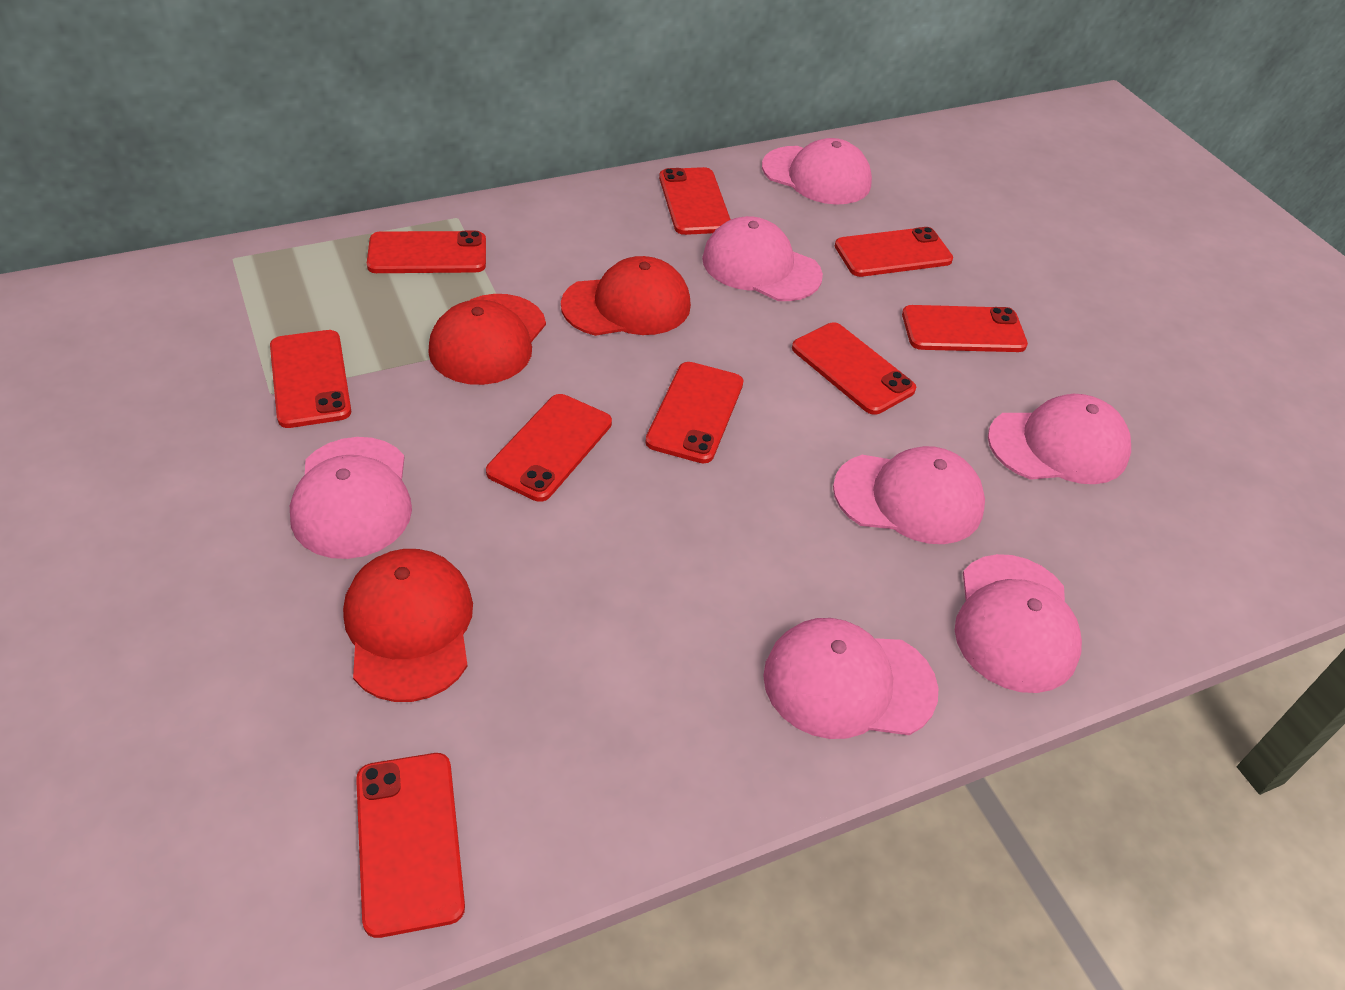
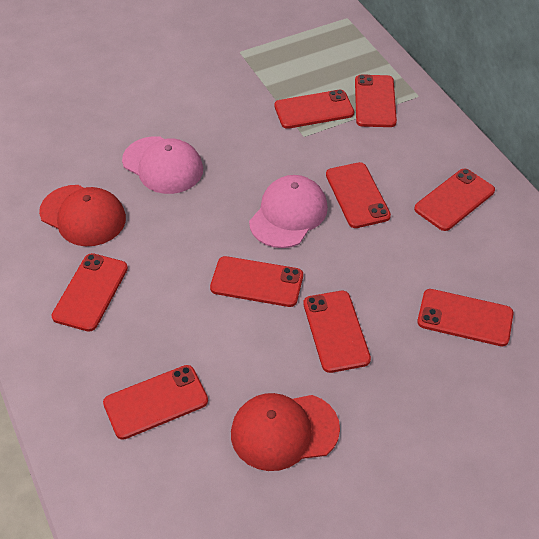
pink cap: [290,437,412,559] [702,216,823,301] [762,138,872,205] [763,618,938,739] [833,446,985,544] [955,554,1082,693] [988,394,1131,484] = 7 -> [122,136,203,194] [249,175,328,248] = 2
red cap: [343,549,473,702] [428,294,546,385] [561,256,691,336] = 3 -> [39,185,126,246] [231,393,340,471] = 2

